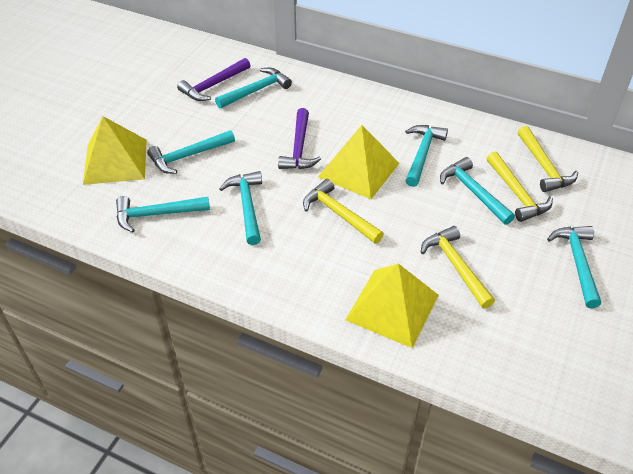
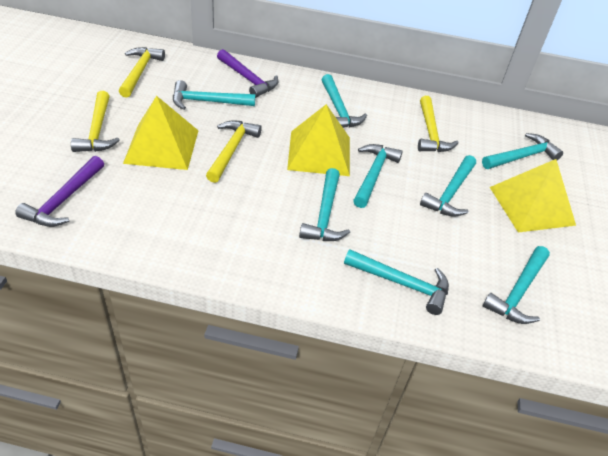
turquoise hammer: [116,196,210,232] [147,130,235,174] [215,68,292,108] [219,171,262,245] [405,125,448,187] [440,157,515,225] [547,226,601,308] = 7 -> [173,80,255,110] [299,168,350,241] [321,74,367,128] [344,249,449,315] [353,144,403,208] [420,155,476,217] [482,133,563,169] [483,246,550,324] = 8

